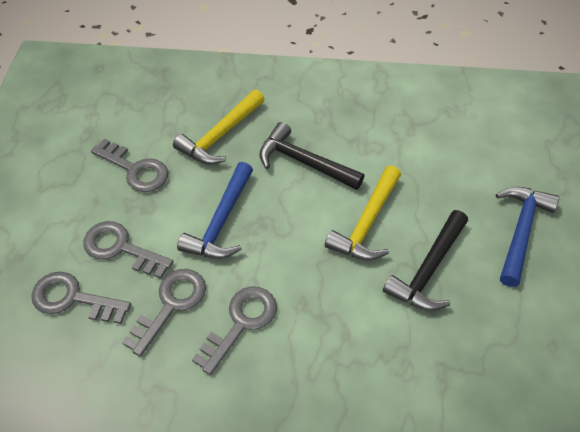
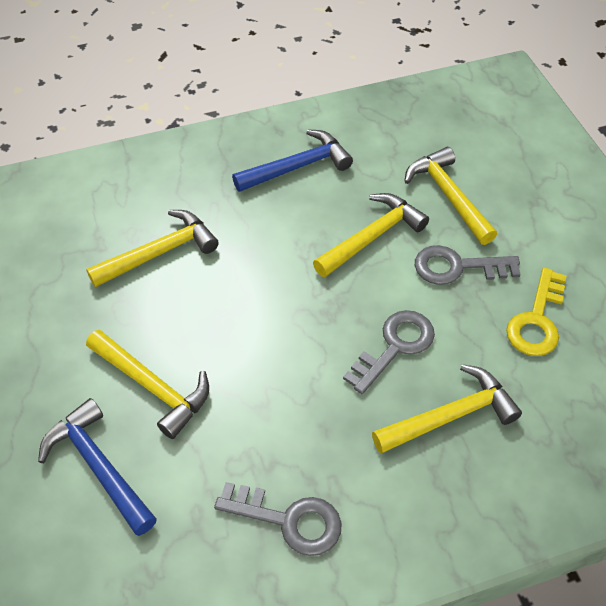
black hammer: [259,122,364,190] [383,210,468,311] = 2 -> none = 0
grey key: [31,272,131,324] [83,221,174,279] [91,139,168,192] [122,269,206,357] [192,286,277,375] = 5 -> [214,482,341,556] [343,310,435,394] [415,245,521,285] = 3
yellow hammer: [173,90,265,165] [325,165,401,260] = 2 -> [86,210,219,287] [86,329,209,439] [313,193,429,277] [372,364,522,453] [404,147,497,245] = 5
yellow key: none = 0 -> [506,268,567,356] = 1

